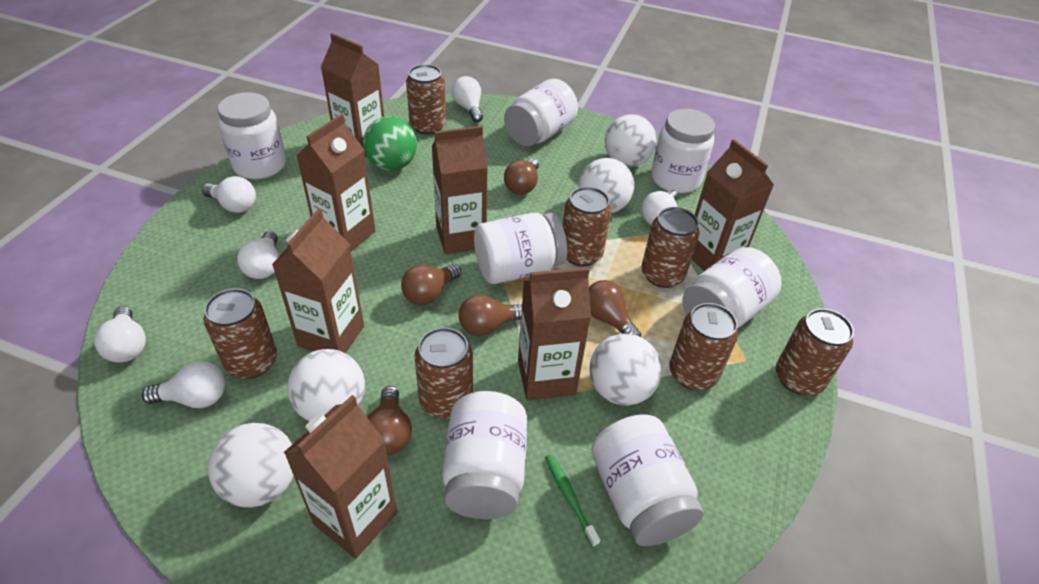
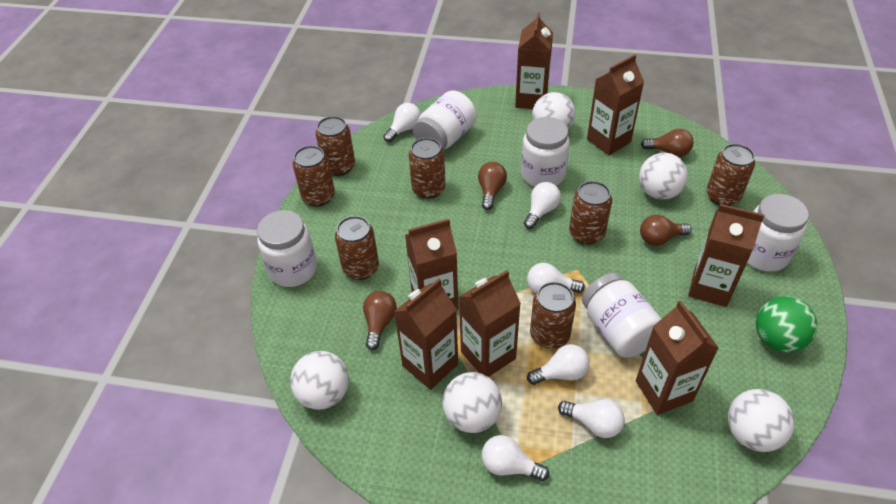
brown light bulb: [367,386,412,455] [401,264,462,305] [459,294,522,336] [504,158,539,195] [589,280,641,337] = 5 -> [363,291,397,350] [478,162,507,210] [640,215,692,246] [641,129,694,157] = 4
green toothbrush: [545,454,600,547] = 1 -> none = 0
white jar: [217,92,286,179] [442,391,527,519] [474,213,567,284] [504,79,578,146] [591,414,704,546] [651,109,715,193] [682,247,782,328] = 7 -> [257,210,317,287] [413,90,477,150] [521,117,570,187] [582,273,662,358] [747,194,809,272] = 5

